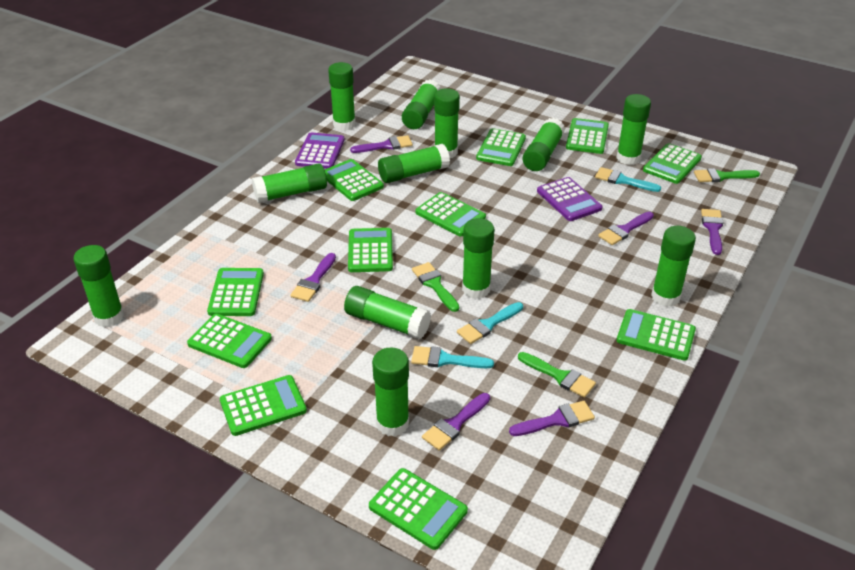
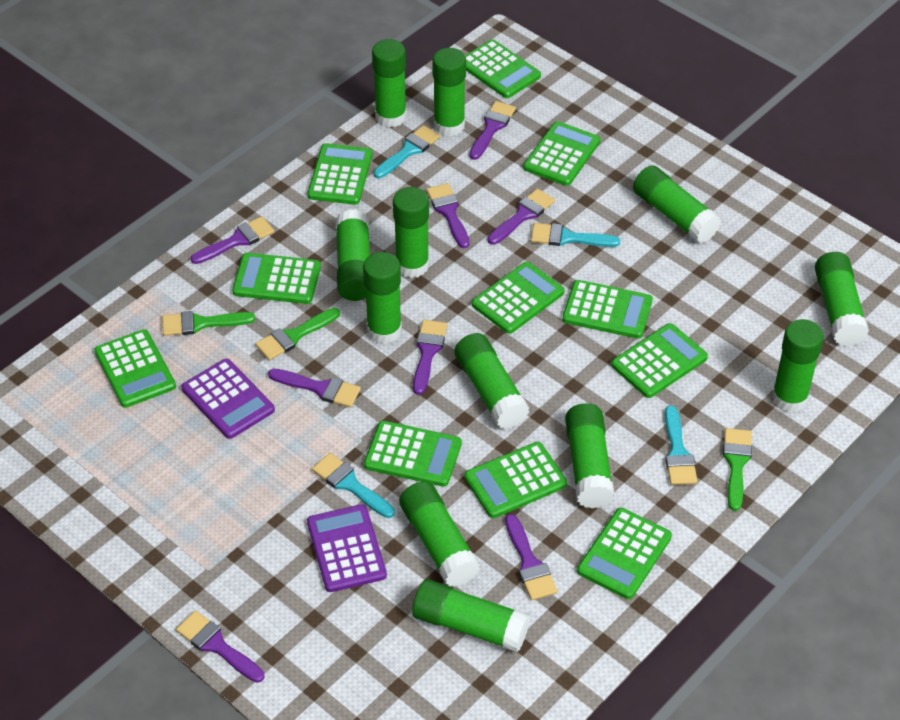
purple brush: [290,253,336,302] [350,135,413,153] [422,393,490,451] [509,401,595,436] [598,212,654,245] [701,209,724,255] = 6 -> [176,610,264,683] [190,216,274,264] [268,369,361,407] [413,320,448,395] [426,183,470,248] [469,101,516,160] [488,189,555,245] [505,514,557,600] = 8
turquoise brush: [411,346,494,368] [457,302,523,344] [595,167,661,192] = 3 -> [312,453,395,518] [374,125,440,178] [531,223,620,247] [665,405,697,485] = 4

